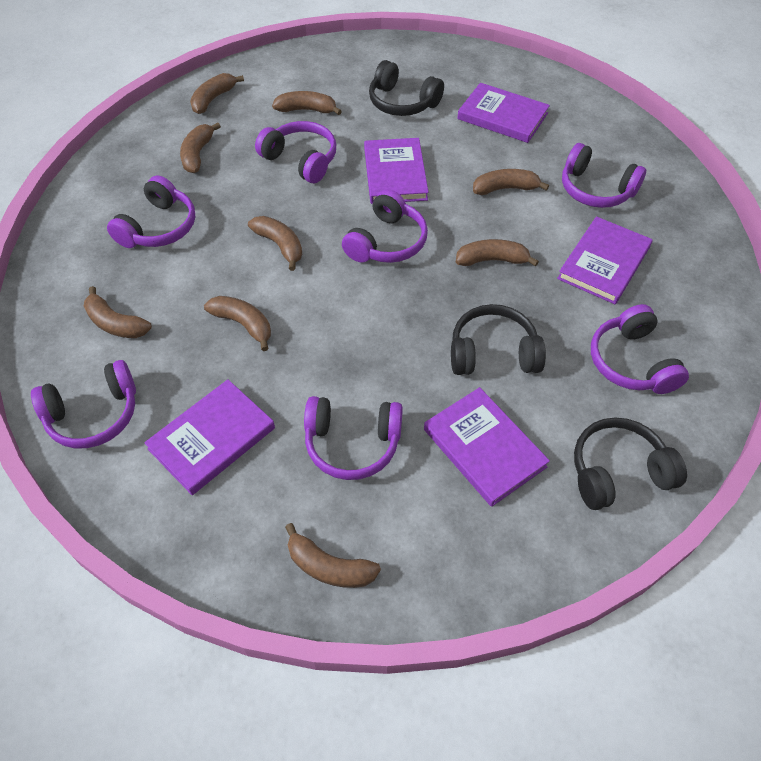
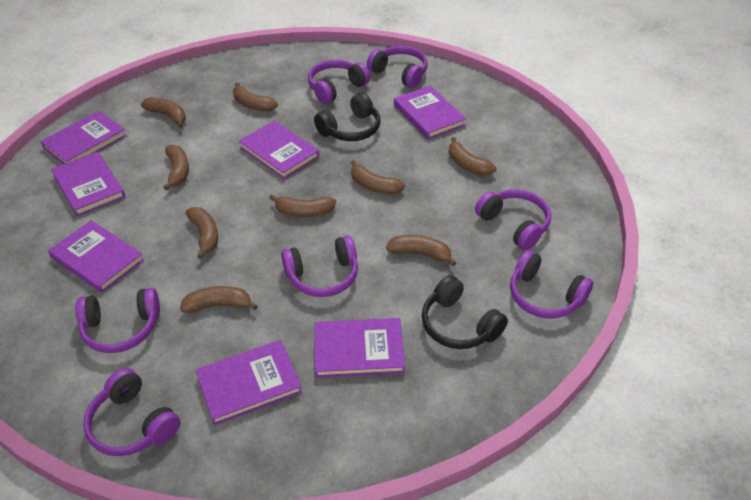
black headphones: [369,60,444,116] [451,304,546,375] [574,418,687,510] = 3 -> [314,93,381,141] [422,275,508,349] = 2
purple book: [144,379,275,495] [364,138,429,204] [424,387,550,507] [457,83,550,143] [557,216,653,304] = 5 -> [40,111,127,164] [48,220,144,293] [51,152,126,217] [196,340,302,425] [239,121,319,179] [314,318,405,378] [394,85,466,139] = 7

